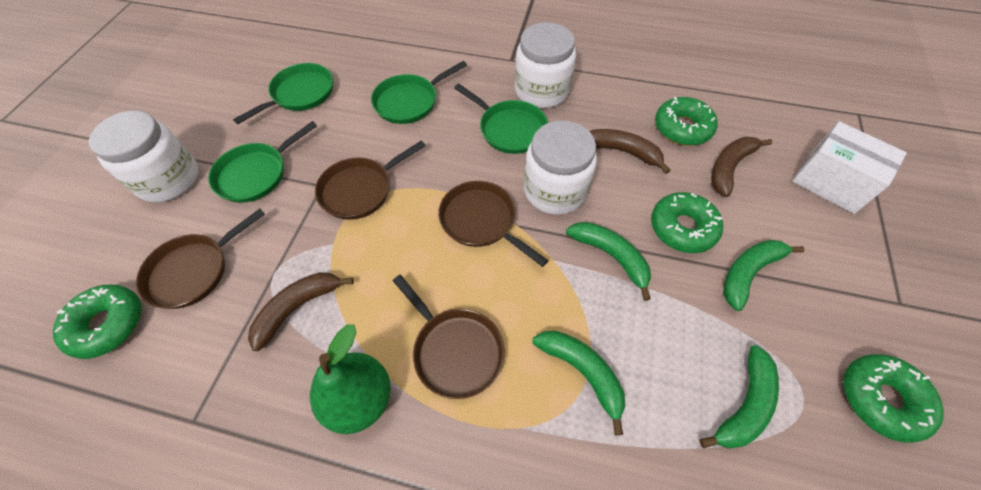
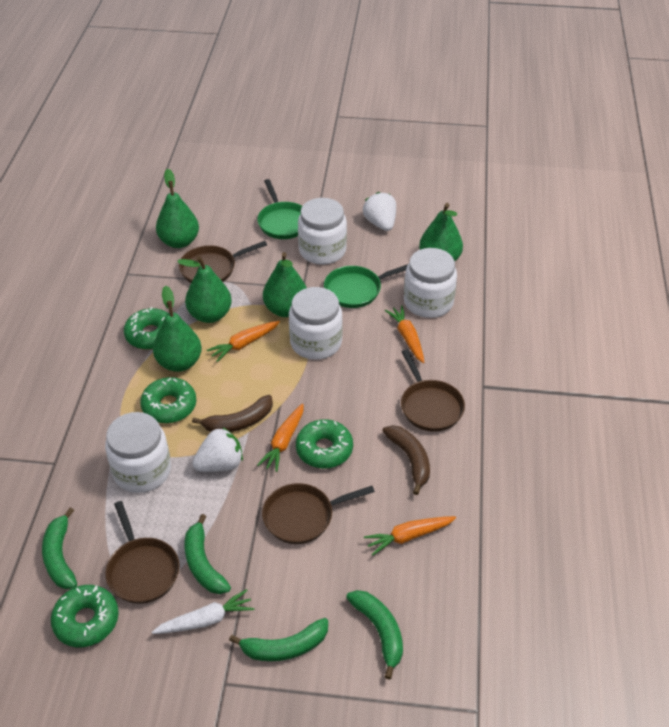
brown banana: [248,272,354,351] [589,129,671,174] [711,137,772,197] = 3 -> [192,395,273,432] [382,425,430,495] = 2
green pan: [208,121,317,203] [233,63,333,124] [371,61,467,124] [454,84,548,154] = 4 -> [257,179,302,239] [324,264,408,308] = 2
green pear: [310,324,391,434] = 1 -> [153,286,202,372] [156,169,199,248] [177,256,232,323] [263,252,307,317] [419,203,463,261] = 5
orange carrot: none = 0 -> [207,321,280,362] [257,403,304,472] [364,516,456,556] [385,305,425,363] = 4
white box: [792,121,907,214] = 1 -> none = 0
white carrot: none = 0 -> [152,589,255,634] = 1
white jar: [89,110,199,202] [515,22,576,108] [524,121,597,215] = 3 -> [105,412,171,493] [289,287,343,360] [298,198,347,265] [404,248,457,318] = 4
white strawberry: none = 0 -> [192,427,243,472] [363,192,396,231] = 2

